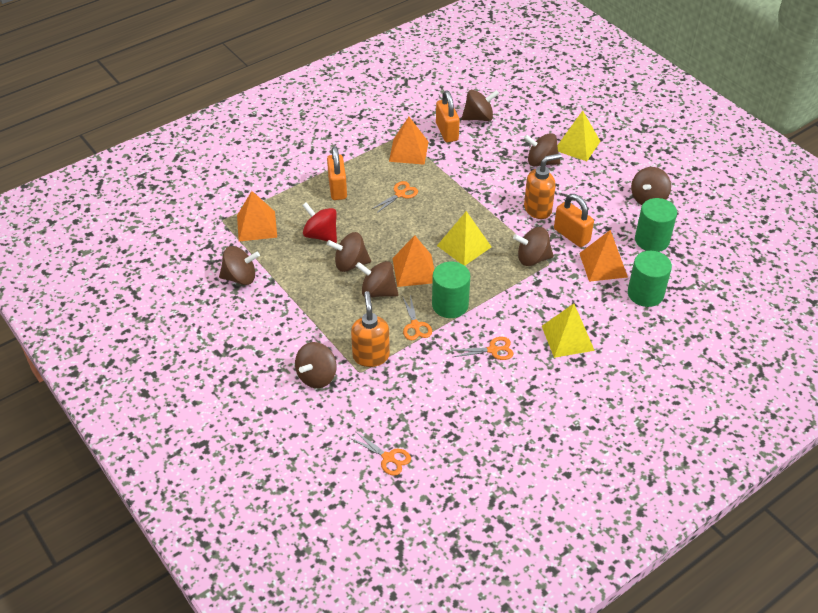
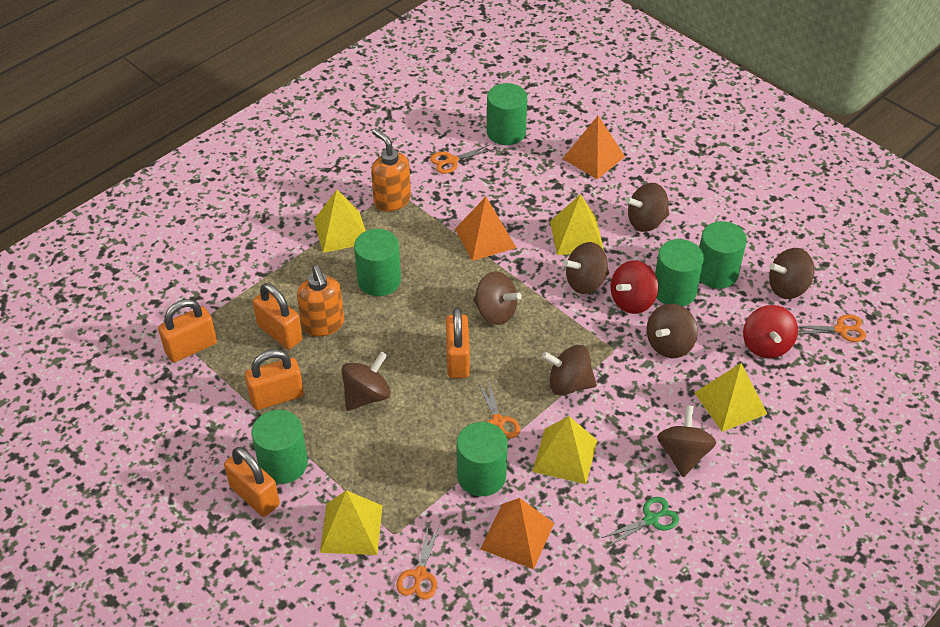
green cylinder: [432,262,470,318] [628,251,672,307] [635,198,677,252] = 3 -> [251,410,308,484] [354,229,401,296] [457,422,508,496] [487,83,527,145] [655,239,704,306] [699,221,747,289] = 6
green scissors: none = 0 -> [601,497,679,547] = 1
orange padlock: [327,146,347,200] [436,91,460,142] [554,194,594,247] = 3 -> [158,299,217,363] [224,447,280,517] [245,349,304,410] [253,283,303,349] [446,307,470,378] = 5
orange pyramid: [237,191,277,241] [389,117,428,165] [392,235,434,287] [579,230,628,282] = 4 -> [455,197,516,261] [480,498,554,570] [563,116,625,180] = 3
red spinning top: [302,202,337,243] = 1 -> [611,261,658,314] [743,305,798,358] = 2
yellow pyramid: [437,211,491,266] [542,304,595,358] [557,111,601,161] = 3 -> [314,190,366,253] [320,490,382,555] [532,416,597,484] [550,194,604,255] [695,363,767,432] = 5

